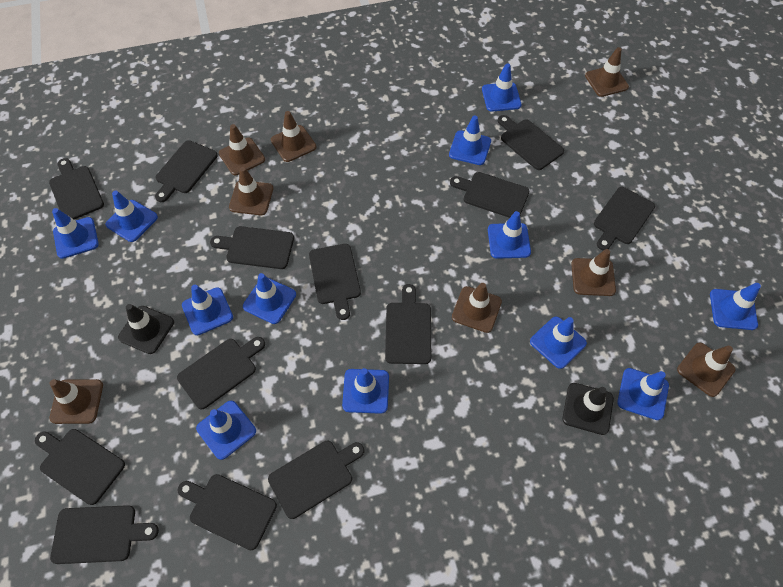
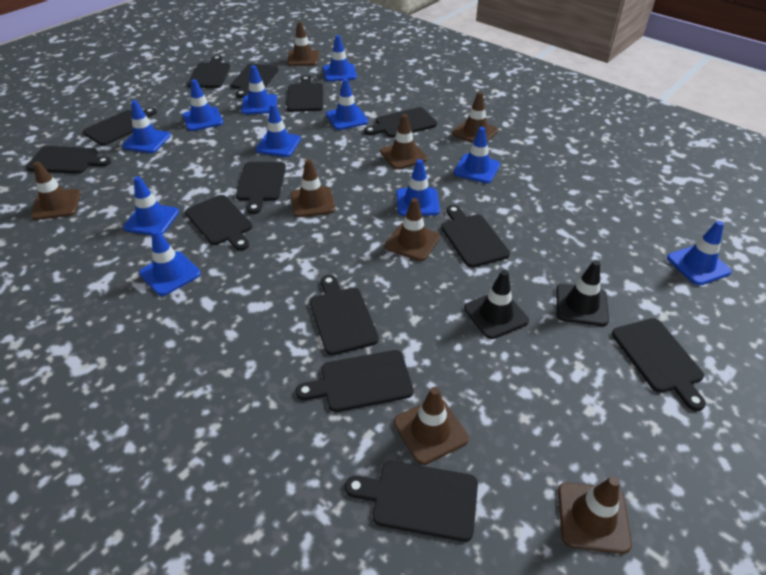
blue traffic cone: [52,208,99,259] [105,191,158,242] [182,285,233,335] [196,400,256,460] [243,273,296,324] [342,368,389,414] [449,115,491,165] [482,63,522,112] [488,211,531,259] [530,317,587,369] [617,368,669,420] [710,283,761,330] = 12 -> [122,100,170,153] [123,176,179,235] [139,229,201,296] [183,79,223,131] [241,65,277,114] [256,104,301,157] [323,35,357,82] [326,78,368,130] [396,159,440,216] [454,127,500,183] [667,221,732,286] = 11

